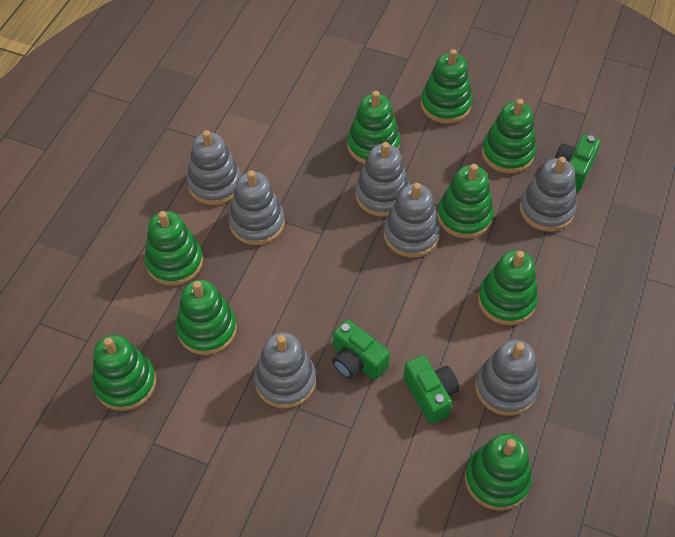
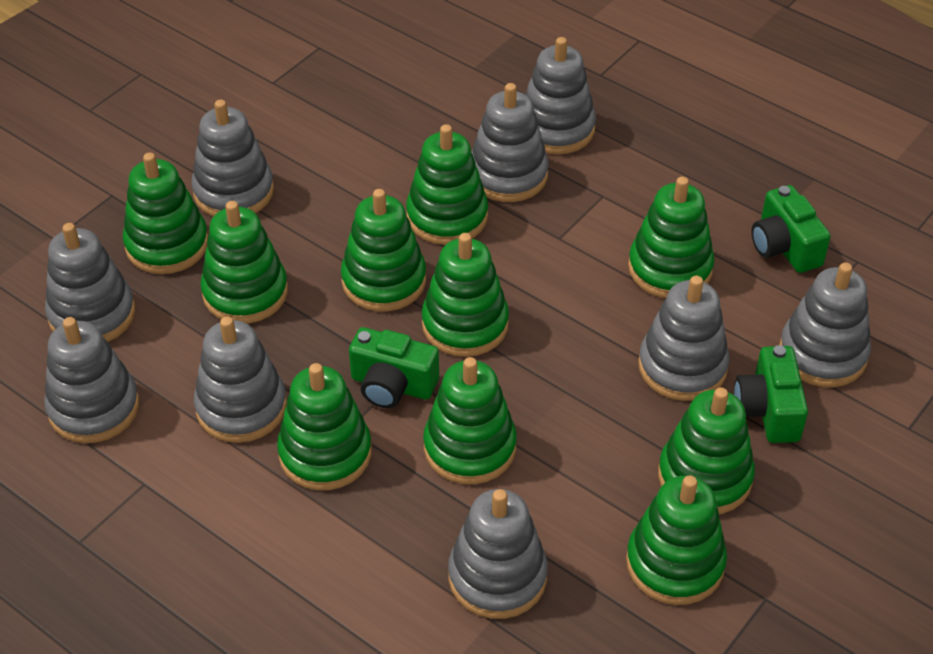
green stacking toy: [92,335,156,411] [145,211,203,286] [176,280,237,355] [347,91,400,164] [421,49,472,124] [437,164,494,238] [465,433,532,511] [478,250,538,325] [482,99,536,173] = 9 -> [122,153,208,274] [200,201,288,323] [277,363,372,490] [341,189,426,311] [406,124,488,245] [422,233,509,357] [423,357,517,484] [626,476,727,605] [628,177,715,298] [658,387,755,514] = 10
grey stacking toy: [187,130,241,205] [228,170,285,245] [254,332,316,408] [355,142,409,217] [384,183,440,257] [475,339,539,416] [520,157,577,232] = 7 -> [44,317,139,443] [45,223,135,342] [191,100,274,217] [194,316,287,443] [448,489,548,619] [471,83,549,202] [525,37,596,154] [638,276,730,401] [779,263,871,387] = 9

